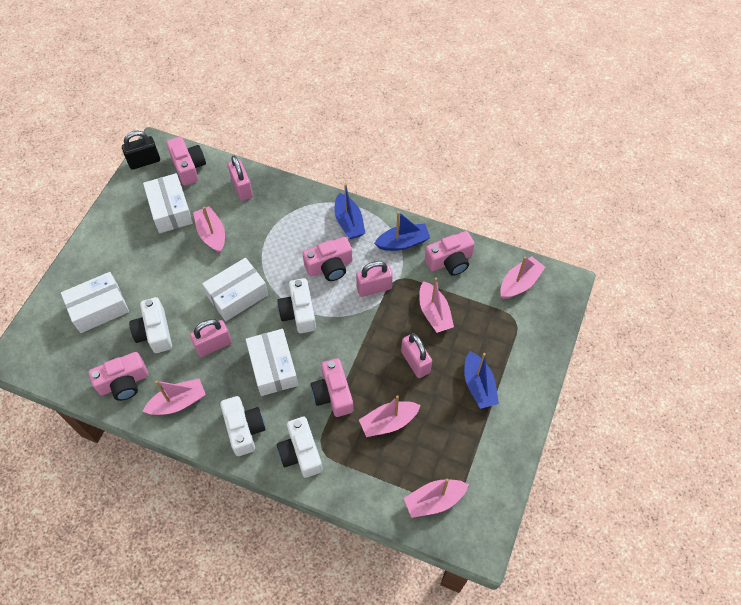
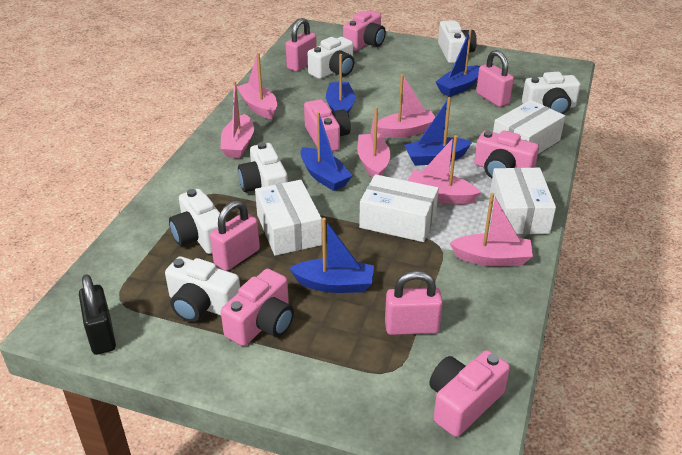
blue boat: [334,184,365,239] [374,211,430,251] [464,351,499,409] = 3 -> [289,218,374,293] [300,112,353,191] [326,54,355,114] [404,97,472,166] [436,29,480,97] = 5
white camera: [129,297,172,353] [220,396,266,456] [277,278,316,333] [277,417,323,478] = 4 -> [165,256,240,322] [169,189,227,254] [238,142,288,192] [308,37,354,79] [438,20,477,63] [522,72,581,114] = 6

